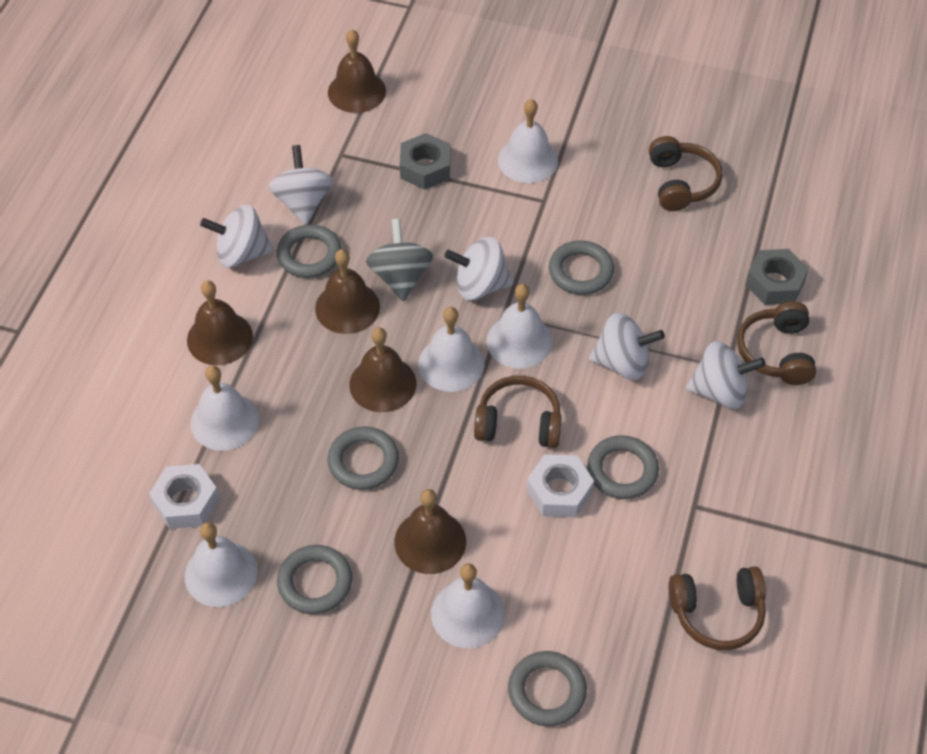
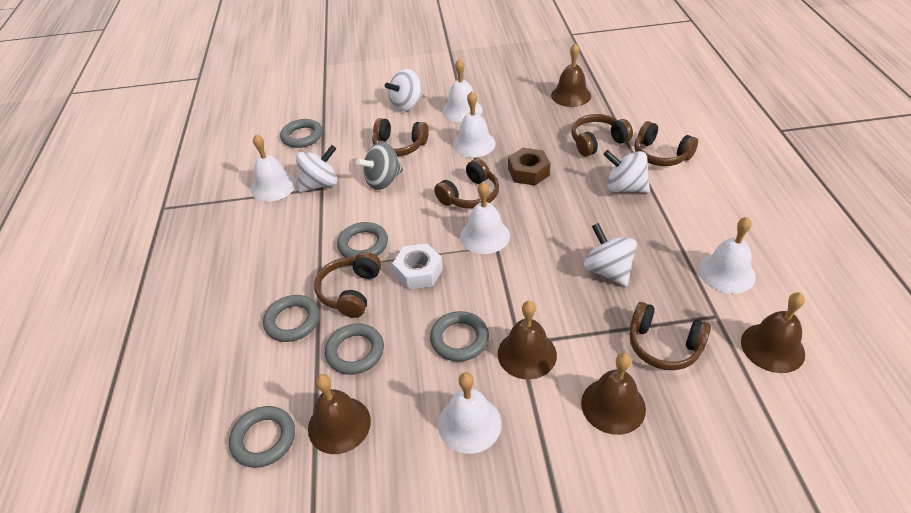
brown headphones: [474,375,562,448] [649,136,723,211] [669,566,766,650] [737,301,816,385] = 4 -> [314,252,381,318] [372,118,429,157] [434,158,499,209] [571,114,633,157] [629,302,711,370] [634,121,698,166] = 6
brown nut: none = 0 -> [508,148,550,185] = 1
grey nut: [400,133,450,190] [745,249,809,305] = 2 -> none = 0
white nut: [149,464,219,529] [526,454,594,517] = 2 -> [392,243,443,289] = 1
white spinning top: [200,205,274,268] [268,145,333,225] [444,237,513,300] [589,313,665,380] [686,341,766,409] = 5 -> [296,145,337,192] [385,69,422,112] [584,223,637,287] [603,150,650,193] = 4

